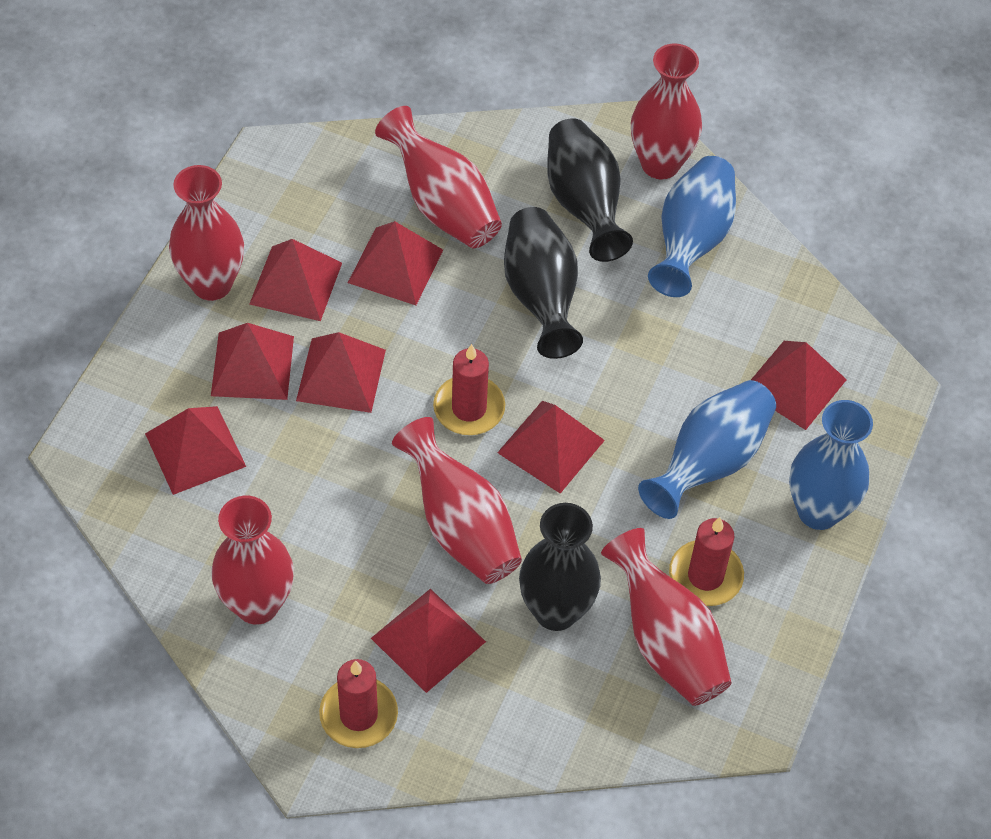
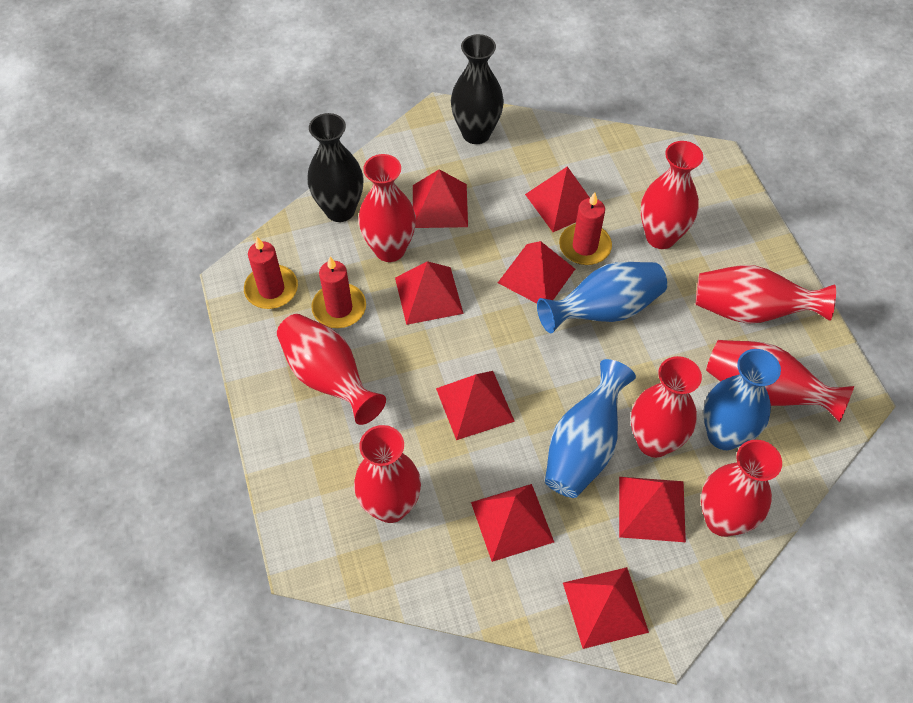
black vase: [504,207,583,359] [519,503,601,631] [547,118,633,262] = 3 -> [307,113,363,222] [451,34,504,144] = 2
red vase: [169,165,244,301] [211,496,294,624] [375,106,502,248] [392,417,522,584] [601,528,731,706] [631,43,702,179] = 6 -> [277,314,386,425] [354,425,421,523] [358,154,416,262] [631,356,702,458] [640,141,703,249] [696,265,836,324] [701,440,782,537] [706,340,854,422] = 8

